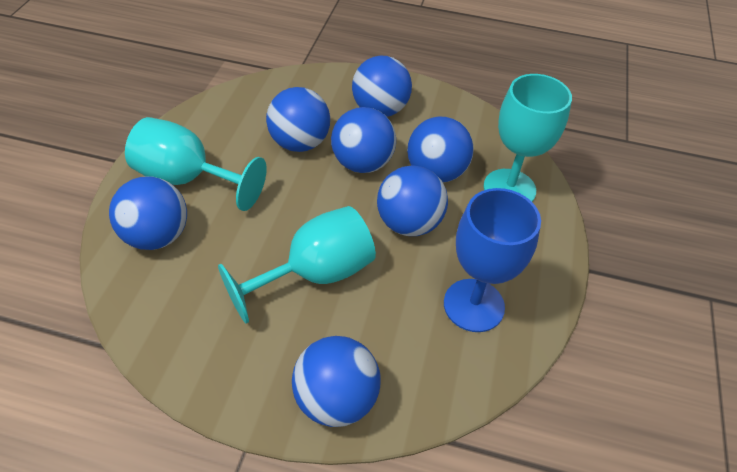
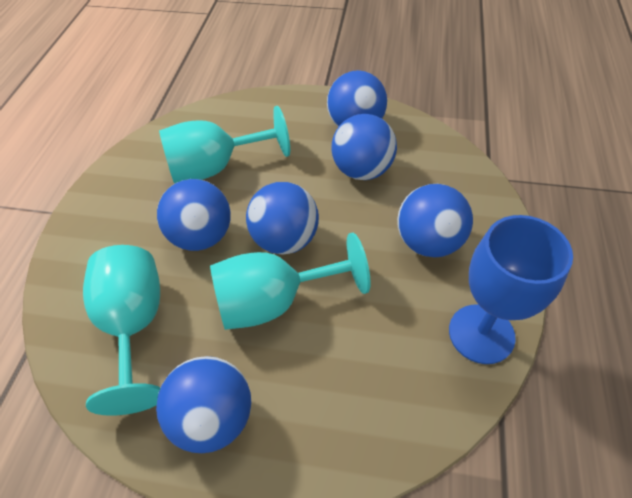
blue ball: [109,176,187,250] [266,87,330,152] [292,336,380,427] [331,107,396,173] [352,56,412,117] [377,165,448,236] [407,116,474,182] = 7 -> [156,356,252,453] [157,179,231,251] [246,182,319,255] [327,70,387,127] [332,114,397,180] [397,184,473,257] = 6

